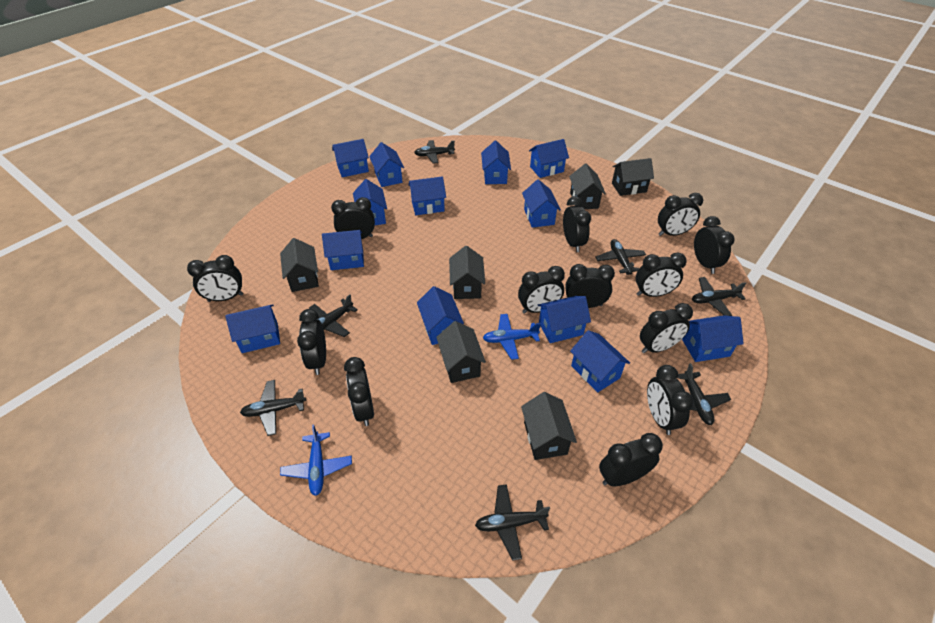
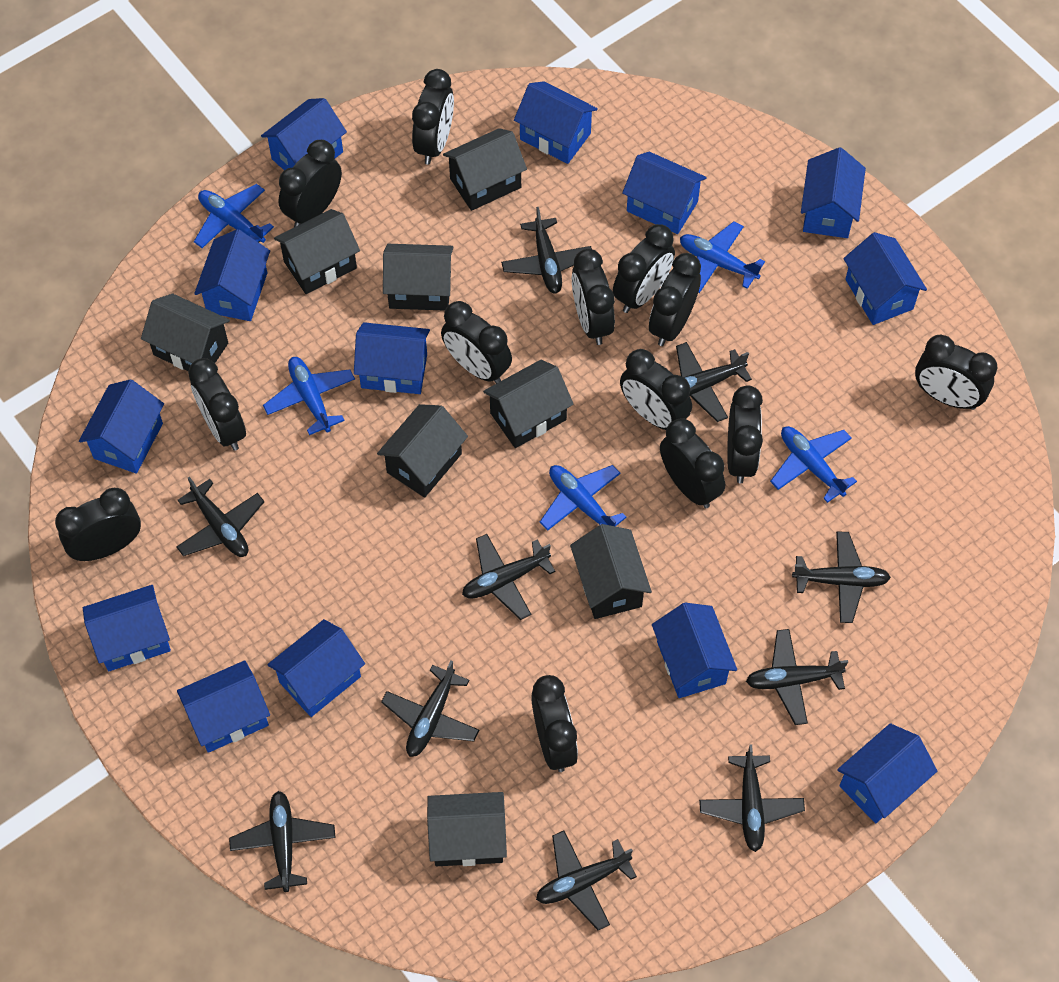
black house: [280,238,319,292] [436,321,486,383] [449,246,485,299] [521,392,577,460] [569,164,606,209] [612,158,654,196] = 6 -> [141,293,230,371] [274,209,360,294] [377,404,468,498] [383,244,453,311] [427,792,507,866] [443,128,527,211] [483,360,574,448] [570,524,652,619] = 8
black plane: [240,380,306,436] [309,295,358,337] [414,140,455,164] [475,484,550,561] [595,239,646,275] [678,363,731,425] [692,277,746,316] = 7 -> [176,477,264,557] [229,791,336,892] [381,661,479,757] [462,534,555,620] [501,207,592,294] [536,831,637,930] [676,342,752,422] [699,745,805,852] [746,629,848,725] [792,532,891,623] = 10
blue plane: [280,425,352,496] [483,314,541,360] = 2 -> [194,184,274,248] [263,357,355,435] [540,465,627,531] [680,221,765,293] [770,426,857,503] = 5

